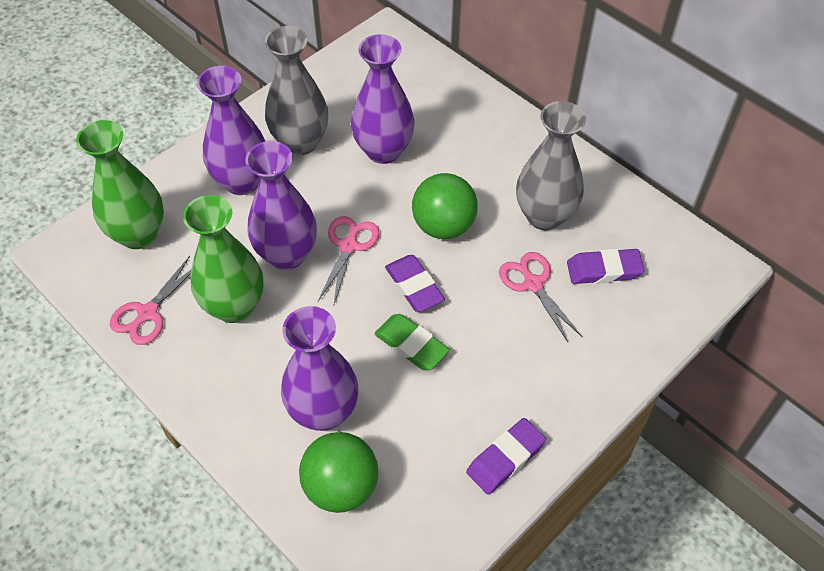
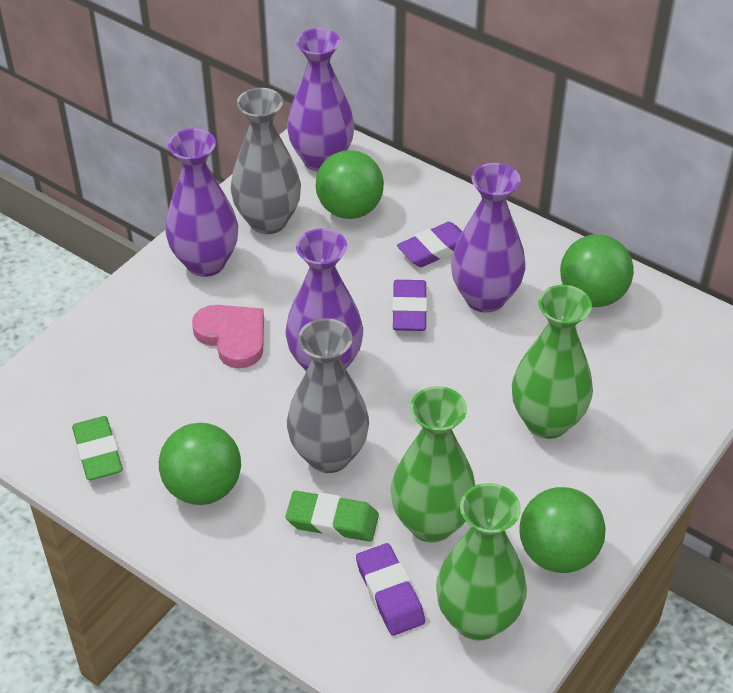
green ball: [299,432,378,513] [412,173,478,239] = 2 -> [159,423,241,505] [316,150,384,219] [520,487,606,573] [560,234,634,307] = 4
green eraser: [374,314,450,370] = 1 -> [72,416,123,480] [286,491,379,541] = 2
green vase: [76,120,164,249] [183,195,264,323] = 2 -> [391,386,476,543] [436,483,527,641] [512,285,593,439] = 3
pink heart: none = 0 -> [192,305,264,368] = 1
pink scissors: [110,256,191,345] [318,216,380,304] [499,252,582,342] = 3 -> none = 0

